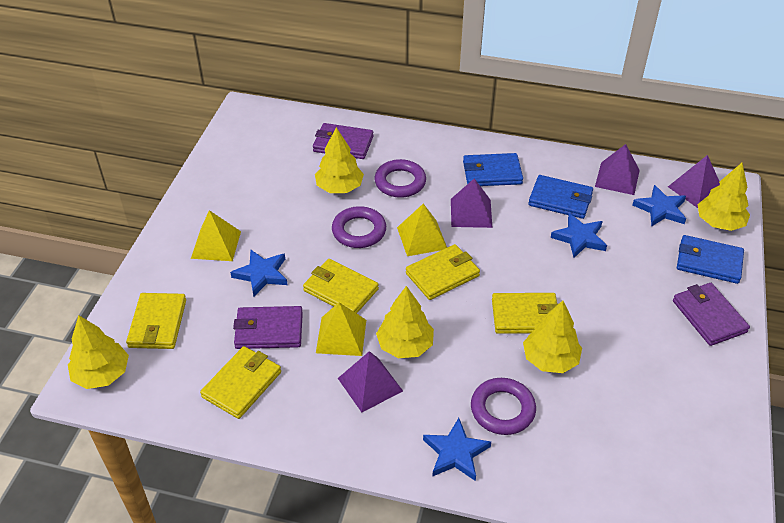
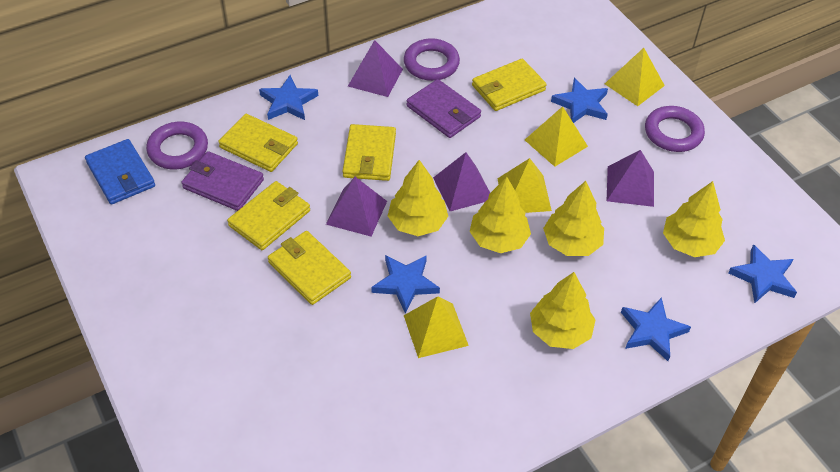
blue star: [230,250,288,297] [423,418,491,481] [551,213,607,258] [632,185,686,227] = 4 -> [259,75,318,120] [371,255,440,314] [551,78,608,123] [621,297,691,361] [728,244,797,303] = 5
blue wallet: [463,153,523,186] [528,175,593,219] [677,235,744,284] = 3 -> [85,139,155,205] = 1
purple wallet: [233,306,303,349] [313,123,374,159] [673,283,750,346] = 3 -> [181,151,264,211] [406,79,481,138] = 2
yellow pyramid: [191,210,241,261] [316,302,366,356] [397,204,447,256] = 3 -> [404,296,469,358] [497,158,552,213] [525,106,588,167] [605,48,665,106] = 4

